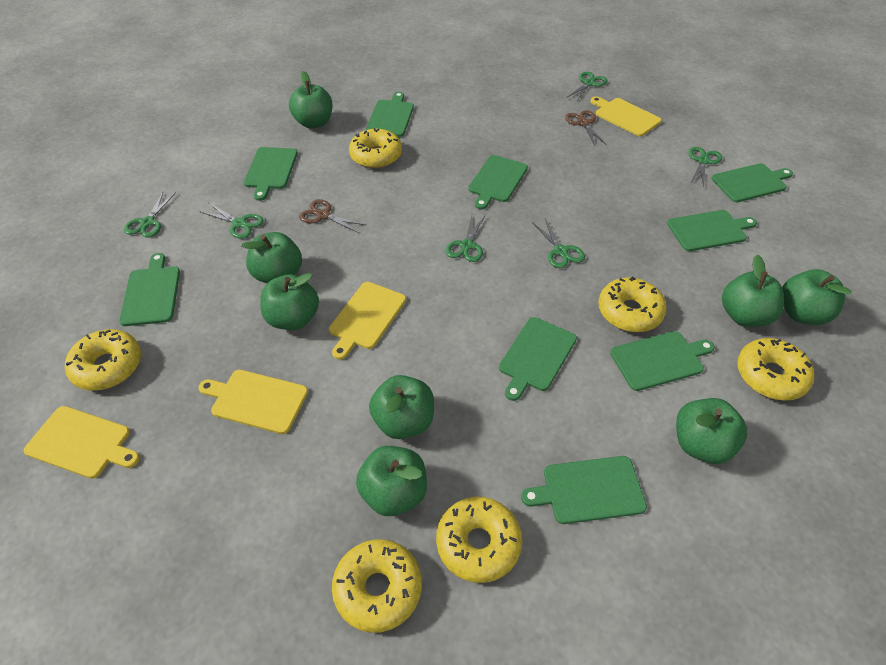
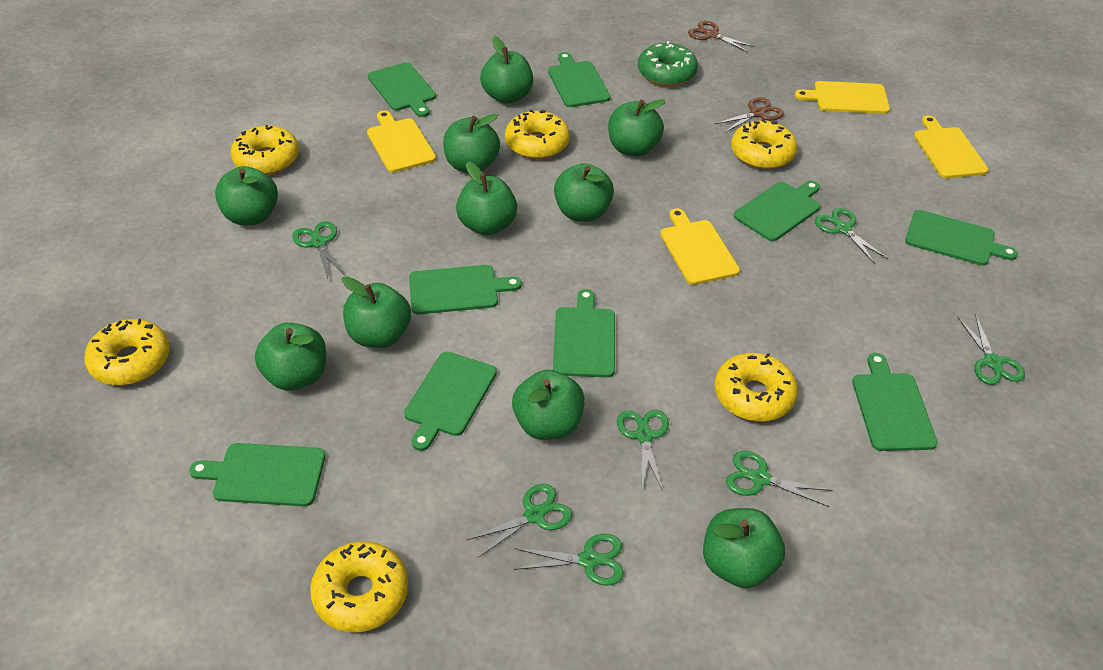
green apple: [242,232,302,283] [260,273,319,330] [289,71,332,128] [356,446,427,516] [369,375,434,439] [676,398,747,464] [722,254,784,327] [782,269,851,325] = 8 -> [215,166,278,225] [255,323,326,390] [342,276,411,348] [443,114,500,173] [456,161,517,235] [480,36,533,104] [512,370,585,440] [554,163,614,222] [608,99,666,157] [703,508,785,588] = 10
green donut: none = 0 -> [638,41,698,86] = 1
green scissors: [124,192,176,237] [199,203,264,239] [446,215,486,262] [532,219,585,268] [567,72,608,101] [689,147,722,187] = 6 -> [292,221,346,279] [467,484,572,558] [514,534,624,585] [617,410,669,491] [726,451,833,507] [815,208,888,264] [957,314,1025,385] = 7

